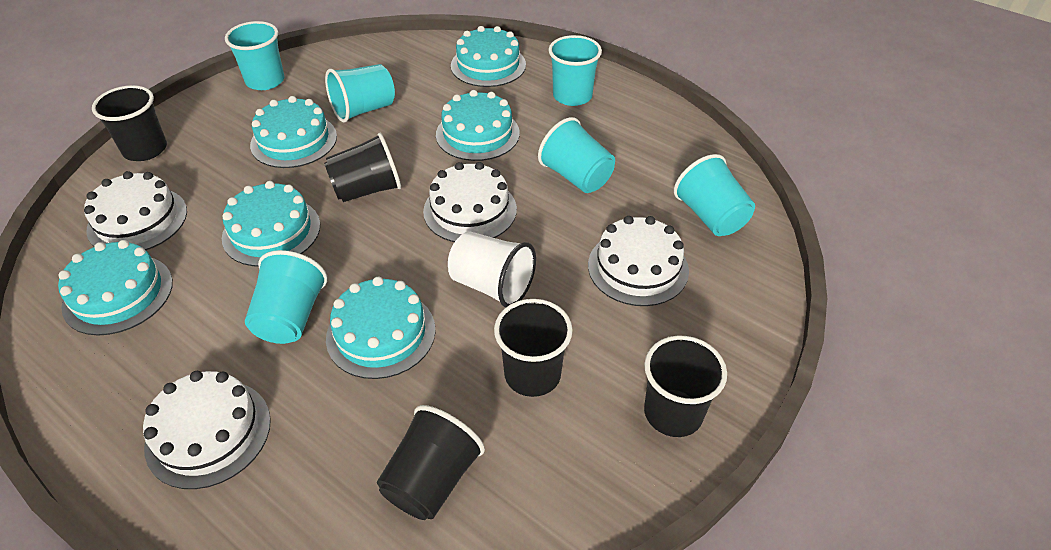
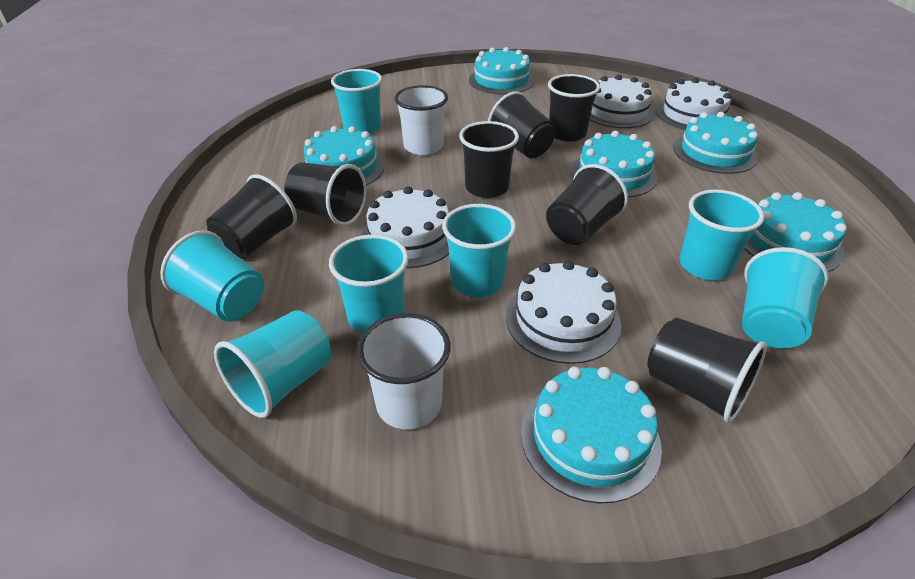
black cup: [92,85,167,161] [324,133,401,202] [377,405,485,520] [494,299,573,397] [644,336,727,437] = 5 -> [206,174,297,259] [284,163,367,226] [459,121,519,198] [488,91,556,158] [546,164,628,245] [548,74,600,142] [647,317,767,423] = 7
turquoise cup: [225,21,285,90] [245,250,327,344] [325,64,395,123] [538,117,615,193] [548,35,602,106] [674,154,755,236] = 6 -> [160,230,264,322] [214,310,331,418] [329,235,409,333] [331,69,382,134] [442,204,516,297] [679,190,764,280] [742,247,829,348] = 7
white cup: [448,231,536,307] = 1 -> [357,313,450,429] [395,85,448,155] = 2

